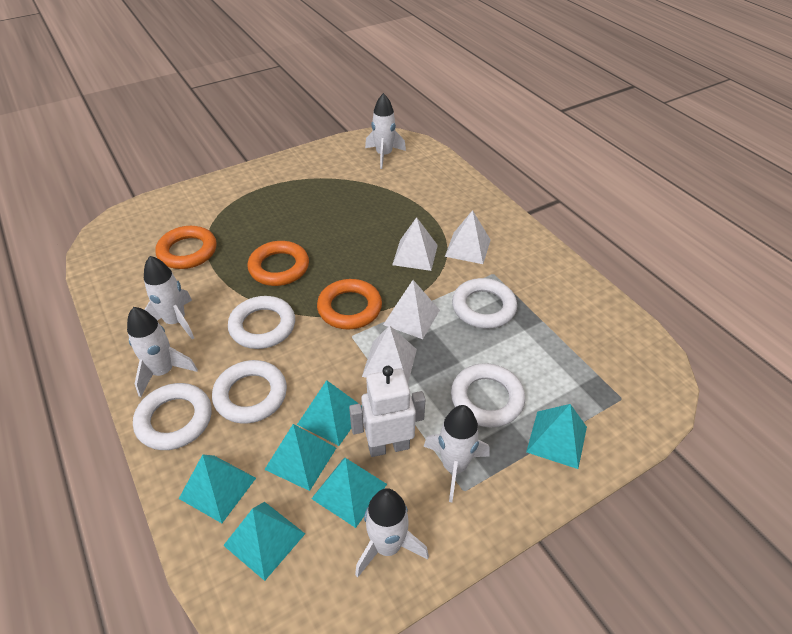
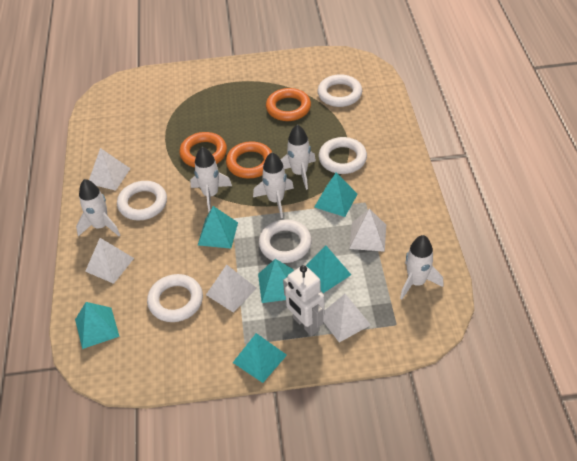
white pyramid: [362,325,417,383] [383,280,440,339] [392,217,438,271] [445,210,491,264] = 4 -> [85,238,134,284] [89,148,131,191] [206,265,257,313] [323,294,371,342] [349,209,386,252] = 5

